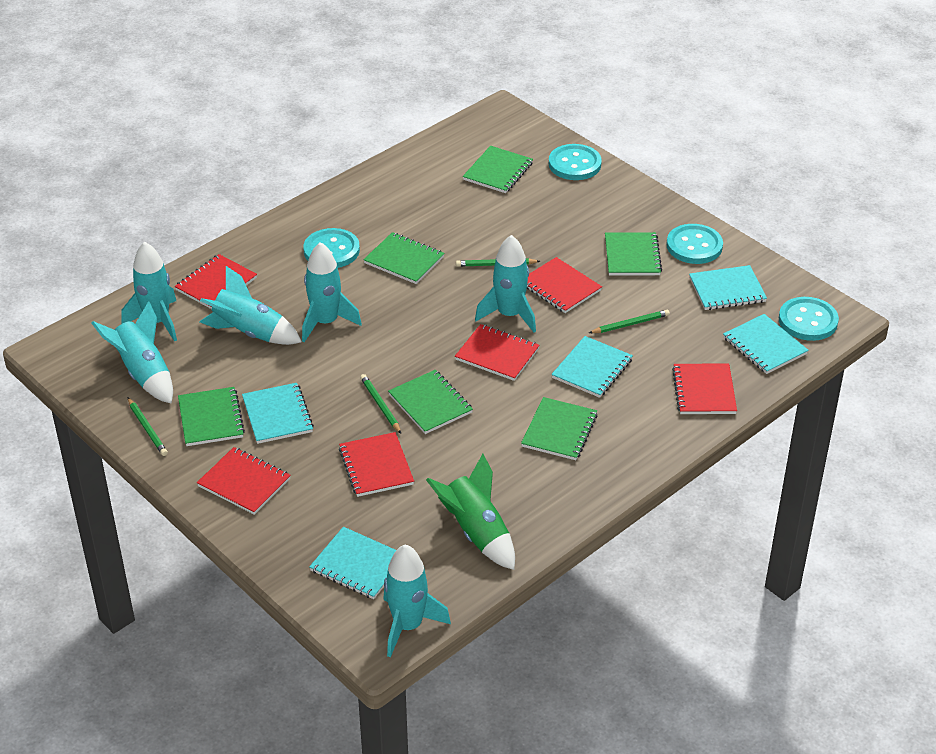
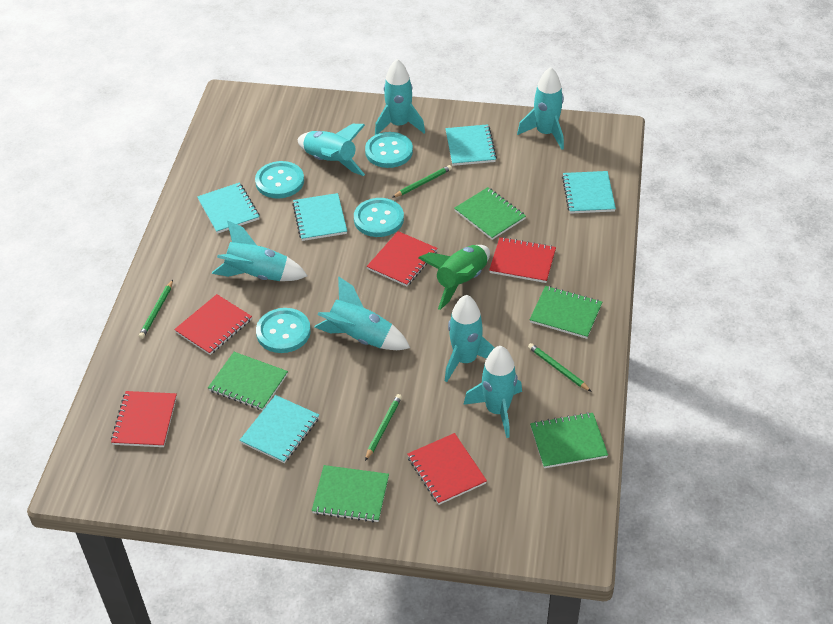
green notebook: [178,387,245,446] [363,232,445,284] [388,370,473,434] [463,146,533,193] [521,397,597,460] [605,232,662,275] = 6 -> [208,352,288,410] [312,465,389,522] [454,187,526,240] [529,286,602,339] [530,412,608,468] = 5
red notebook: [175,254,257,309] [197,447,291,515] [339,432,414,497] [455,324,540,381] [527,257,602,313] [672,364,737,414] = 6 -> [111,391,177,447] [174,294,252,355] [367,231,438,287] [407,433,487,505] [489,237,556,283] = 5
turquoise rocket: [91,301,173,404] [121,242,177,342] [200,266,302,345] [302,242,362,342] [383,544,451,657] [475,235,536,332] = 6 -> [212,220,307,281] [297,124,365,176] [315,276,410,350] [375,59,425,135] [445,295,495,382] [463,346,522,438] [517,67,564,150] = 7

